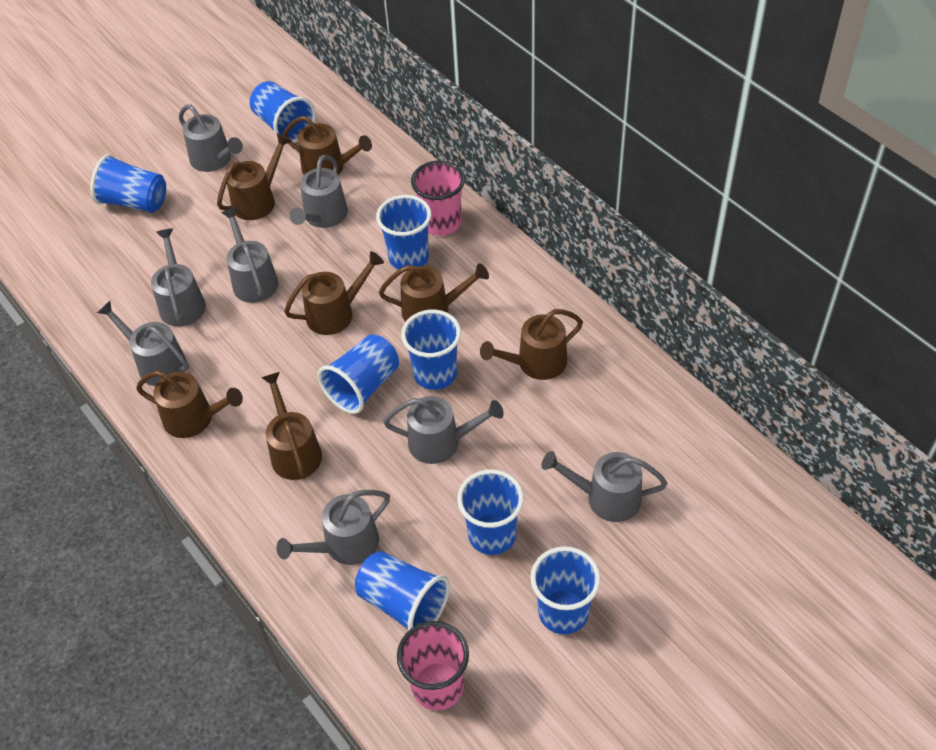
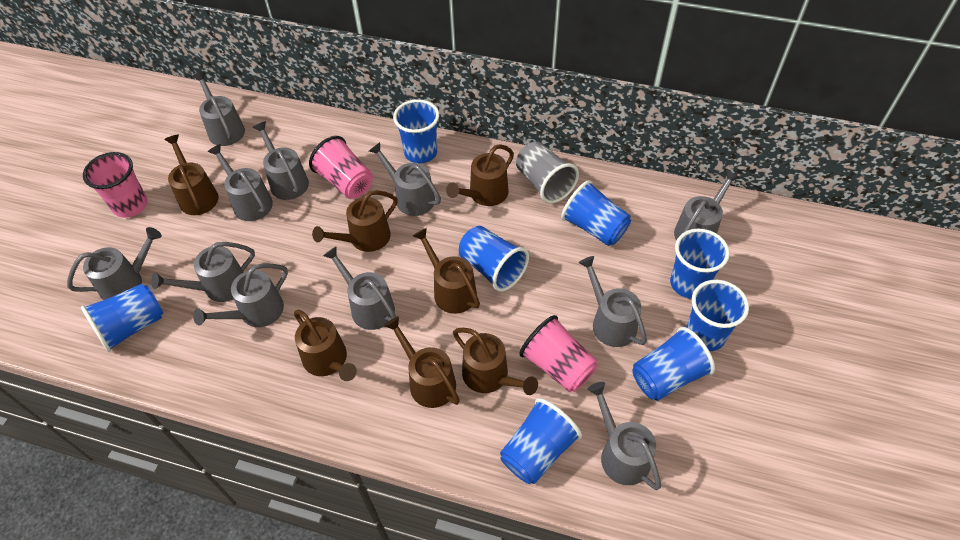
grey cup: none = 0 -> [516,141,579,204] = 1
grey watering can: [97,301,189,386] [151,228,206,327] [179,104,243,172] [221,207,278,303] [276,490,390,565] [289,155,348,228] [383,396,504,464] [542,451,667,522] = 8 -> [67,227,162,300] [151,242,255,302] [192,71,245,146] [193,264,288,327] [208,144,273,221] [253,121,309,200] [323,246,396,330] [369,142,441,216] [579,256,647,347] [588,382,661,490] [674,170,740,240] = 11
pink cup: [397,621,469,711] [411,160,465,236] = 2 -> [83,152,148,218] [309,136,373,199] [519,315,598,392] = 3

